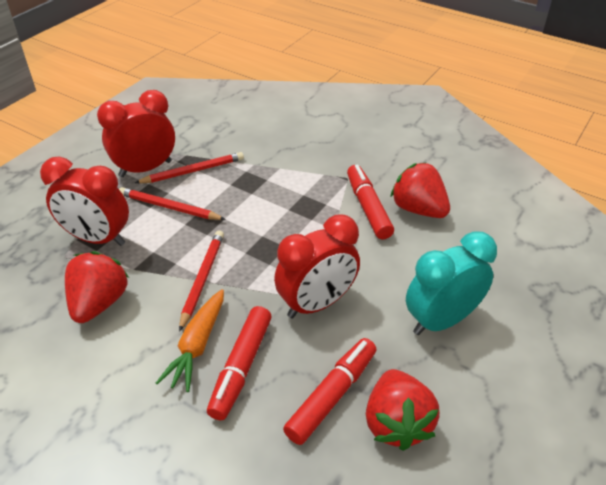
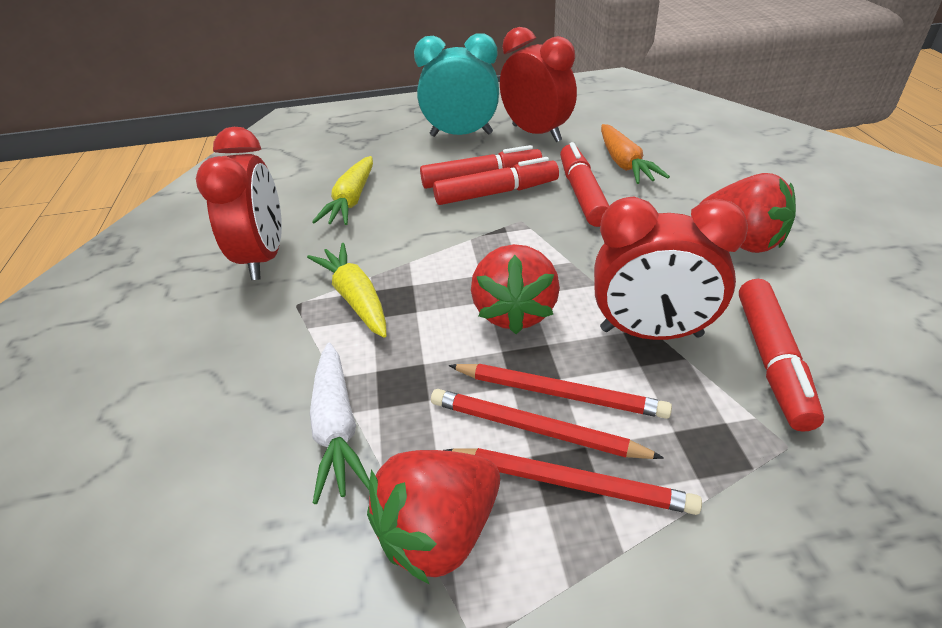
red marker: [207,306,272,421] [283,338,377,445] [347,165,394,239] = 3 -> [420,145,542,189] [433,157,559,205] [560,142,609,227] [739,279,824,432] = 4
white carrot: none = 0 -> [310,343,370,504] = 1
yellow carrot: none = 0 -> [307,243,387,338] [312,156,373,225] = 2

